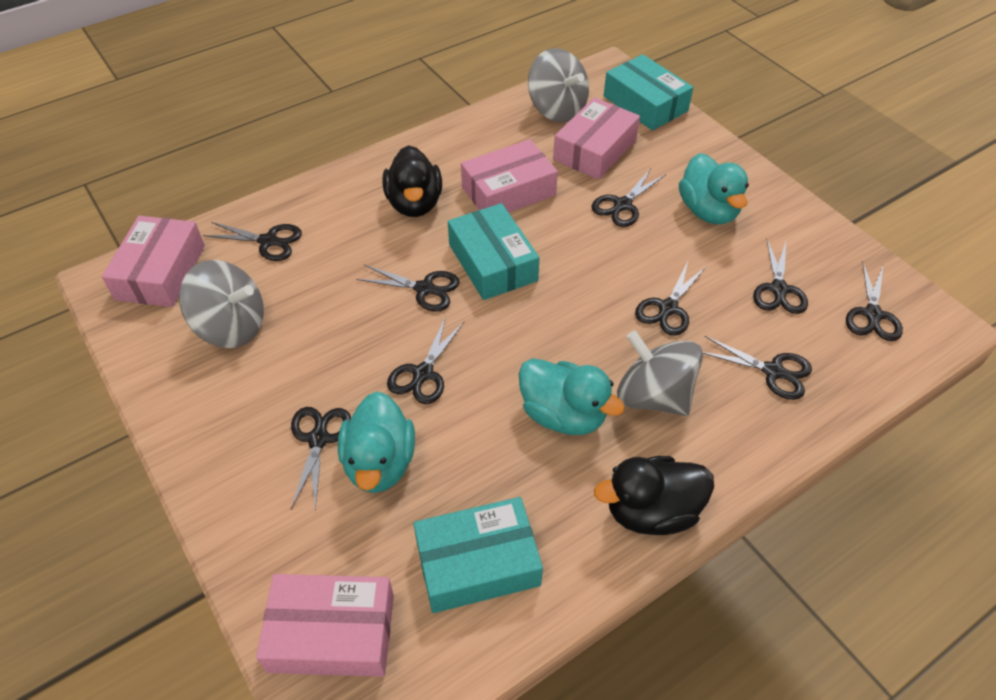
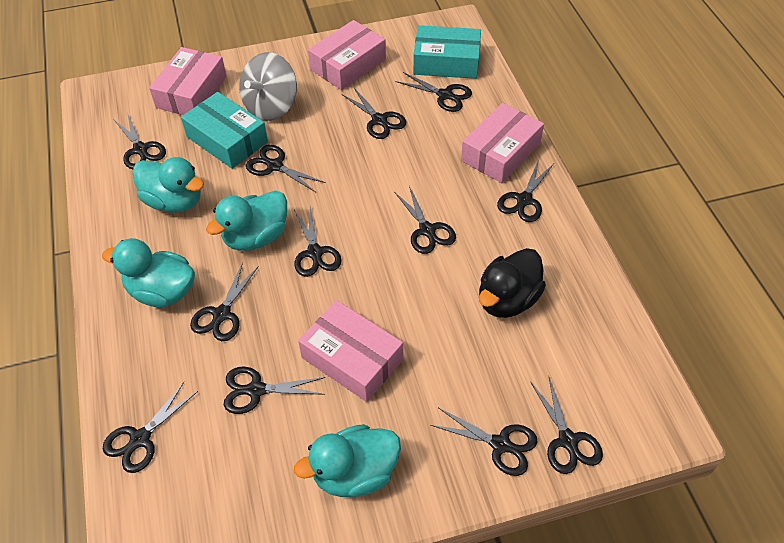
black duck: [382,145,442,217] [594,456,714,535] = 2 -> [479,248,546,318] = 1
black scissors: [203,222,302,261] [291,407,351,510] [356,265,459,311] [387,317,464,404] [592,168,665,227] [635,261,706,336] [703,336,812,400] [753,240,808,314] [846,263,903,341] = 9 -> [103,382,198,473] [113,115,166,169] [190,262,258,341] [224,366,325,414] [246,145,326,192] [294,206,342,277] [341,87,406,139] [395,186,456,254] [396,72,472,112] [431,408,538,476] [497,160,554,222] [530,377,603,474] = 12
grey spinning top: [179,260,264,348] [528,48,589,123] [617,330,703,416] = 3 -> [239,52,297,121] = 1
turquoise box: [413,497,543,613] [448,203,540,300] [604,54,693,131] = 3 -> [181,92,268,169] [413,25,481,79] = 2
turquoise duck: [338,391,415,493] [519,358,625,435] [679,153,749,224] = 3 -> [102,238,195,307] [132,157,204,213] [206,191,287,251] [294,424,401,497] = 4

